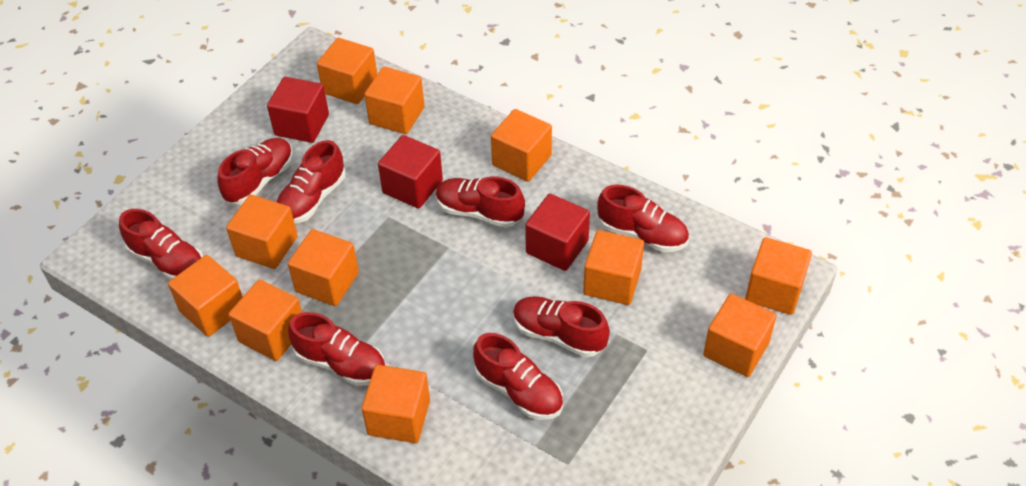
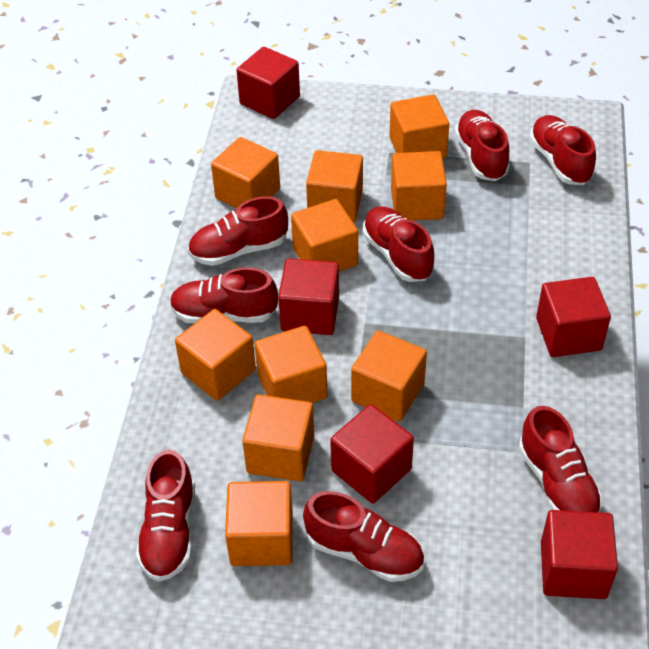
orange cube: [168,255,243,337] [226,194,298,269] [229,279,302,361] [288,229,359,306] [317,38,377,104] [362,365,430,443] [364,67,424,134] [491,109,552,182] [583,230,644,305] [703,293,777,377] [745,237,812,315] = 11 -> [175,309,256,401] [211,137,280,208] [225,481,293,566] [242,394,314,481] [254,326,327,403] [291,199,358,272] [306,150,363,222] [351,331,427,422] [389,94,449,159] [391,151,447,220] = 10
red cube: [267,77,329,143] [378,135,443,209] [525,194,590,271] = 3 -> [236,47,300,119] [278,258,339,335] [330,404,414,503] [536,277,611,357] [541,510,618,599] = 5

